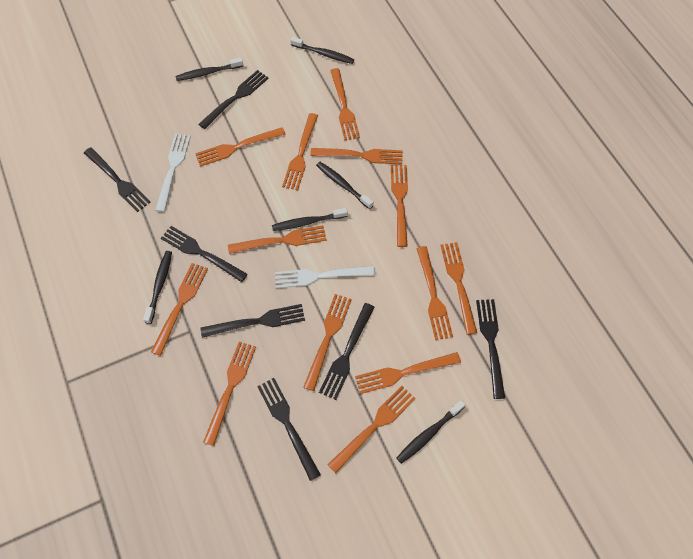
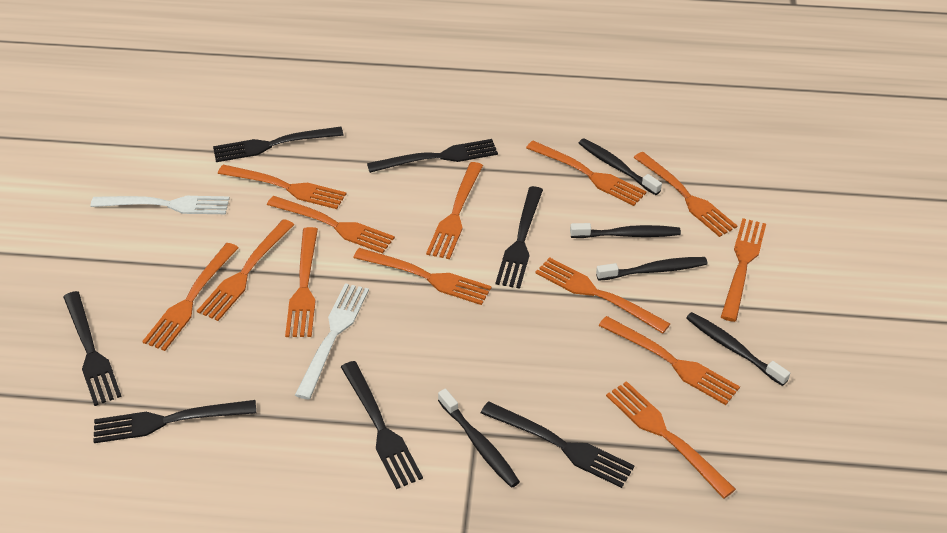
black toothbrush: [143,251,172,324] [176,58,243,81] [272,208,348,231] [290,36,354,64] [316,162,374,209] [397,400,466,464] = 6 -> [438,389,520,488] [570,223,681,238] [579,139,662,195] [596,257,707,281] [686,312,790,386] = 5

